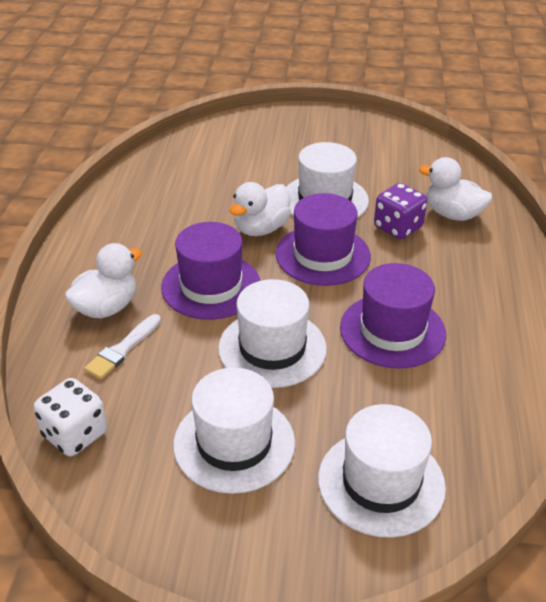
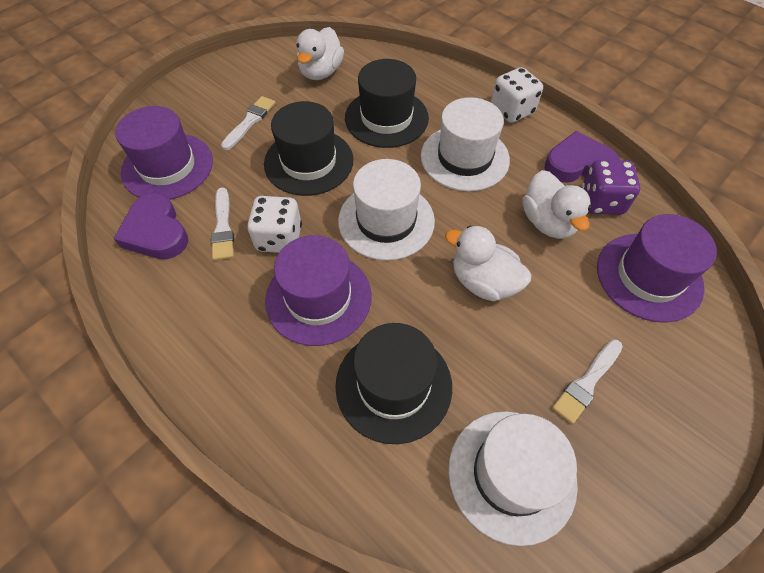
black hat: none = 0 -> [264,101,353,196] [335,323,452,444] [345,59,429,148] = 3
purple heart: none = 0 -> [114,193,188,259] [545,131,620,183] = 2
white brush: [84,314,161,379] = 1 -> [211,187,234,260] [221,96,276,150] [552,339,623,424] = 3
white dice: [34,378,107,457] = 1 -> [247,196,302,253] [491,67,543,123] = 2
white hat: [173,368,295,494] [218,279,327,388] [286,142,369,218] [318,404,446,538] = 4 -> [338,159,435,261] [421,97,510,191] [448,411,578,546] = 3

